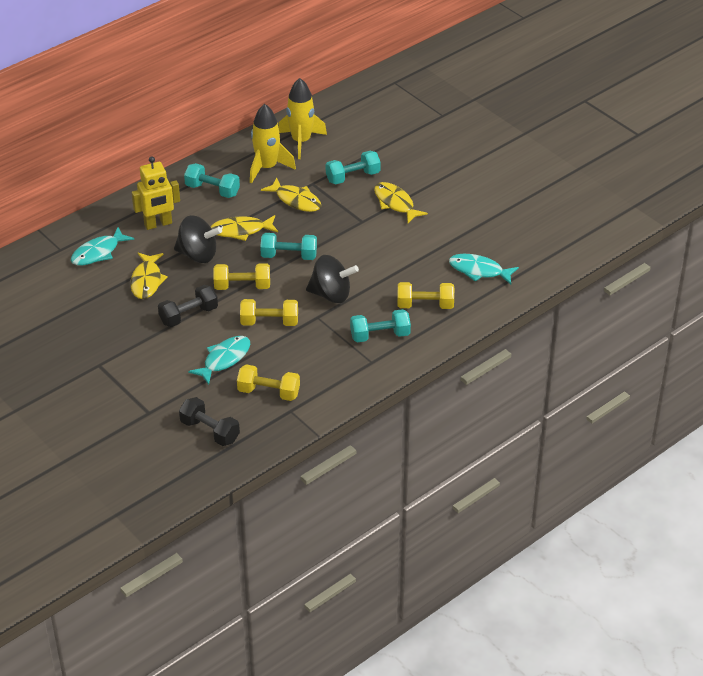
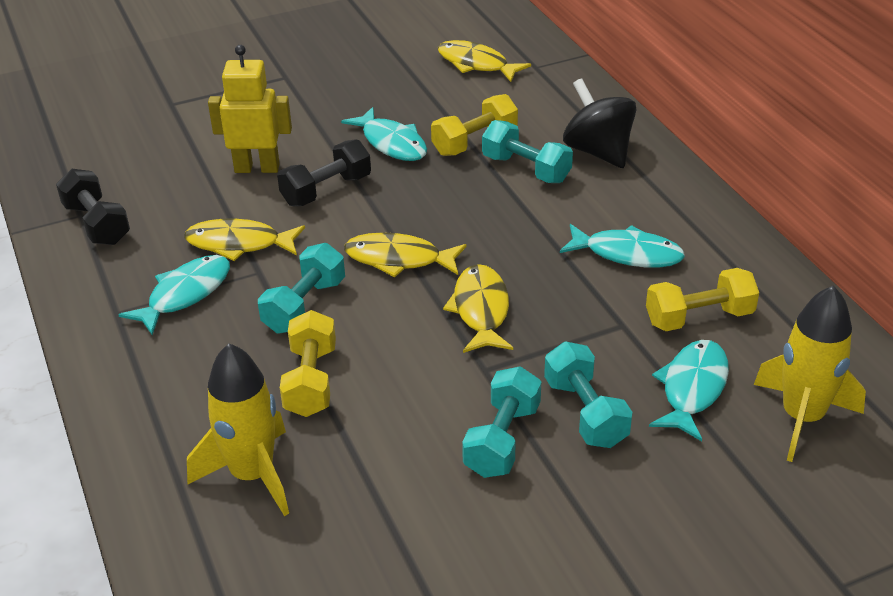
black spinning top: [174,215,222,263] [306,255,359,303] = 2 -> [563,78,637,168] = 1
turquoise fish: [71,227,134,266] [188,336,250,385] [449,254,519,284] = 3 -> [118,255,230,335] [341,107,427,161] [560,224,685,268] [649,340,729,441] = 4
yellow dumbbell: [214,263,270,290] [237,364,300,401] [240,299,298,326] [397,282,454,309] = 4 -> [280,310,336,417] [431,94,518,156] [646,268,759,331] = 3

